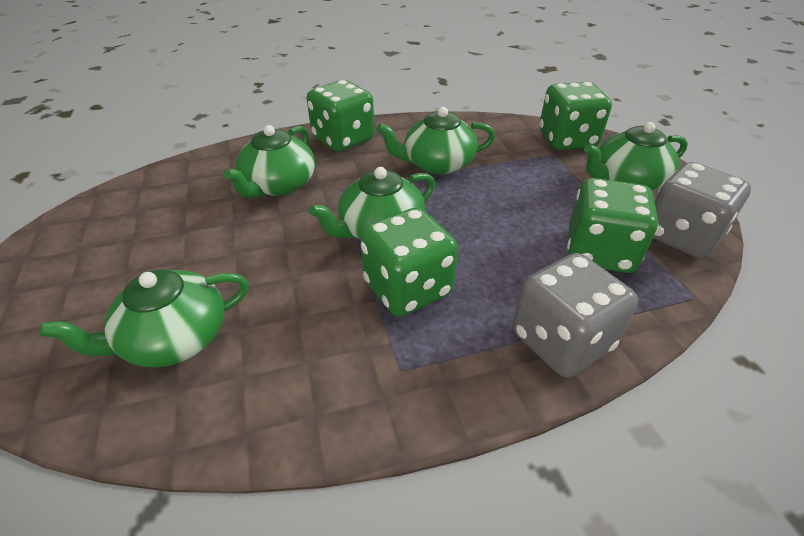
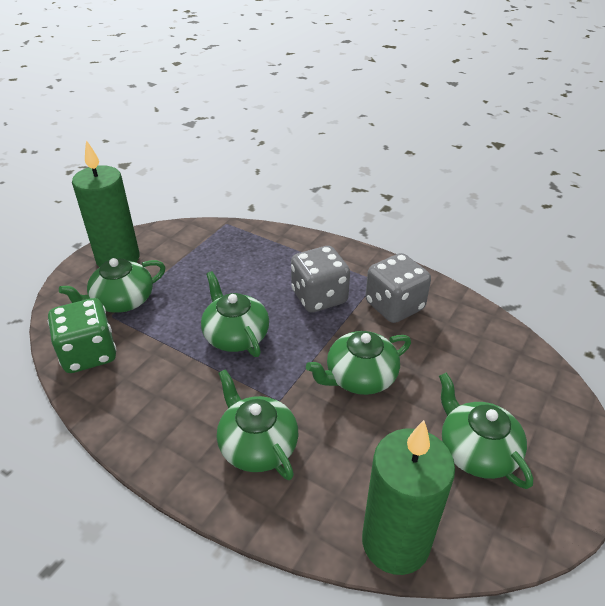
green candle: none = 0 -> [72,140,140,267] [362,420,455,575] = 2
green dice: [307,80,375,152] [360,208,458,317] [540,82,612,150] [567,178,658,273] = 4 -> [48,298,116,373] = 1

